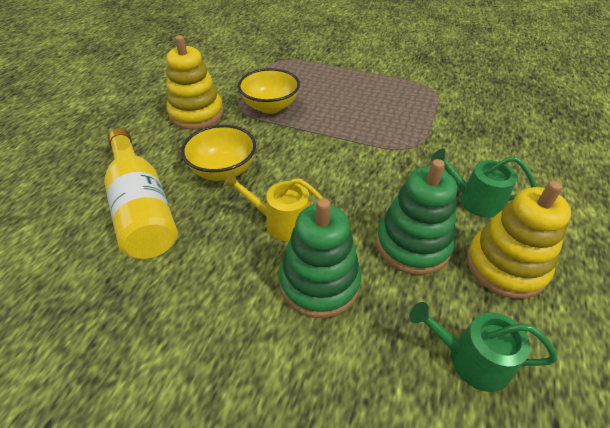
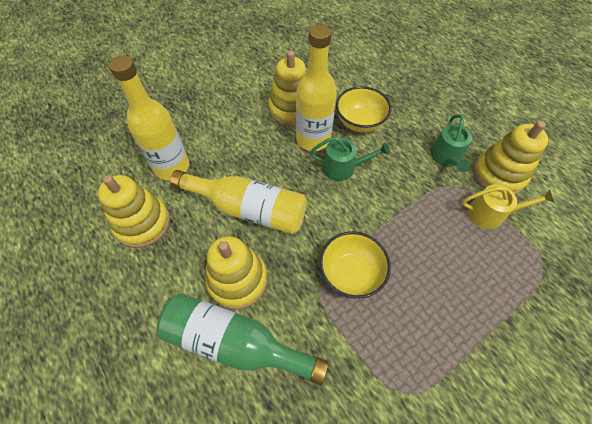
green bottle: none = 0 -> [157,293,329,385] = 1
green stacking toy: [279,198,361,318] [376,159,457,275] = 2 -> none = 0
yellow bottle: [104,128,178,259] = 1 -> [109,55,189,180] [170,170,307,234] [296,25,337,151] = 3
yellow stacking toy: [166,35,223,129] [467,181,571,299] = 2 -> [98,175,170,248] [205,236,267,310] [268,51,306,127] [473,121,548,194] = 4

